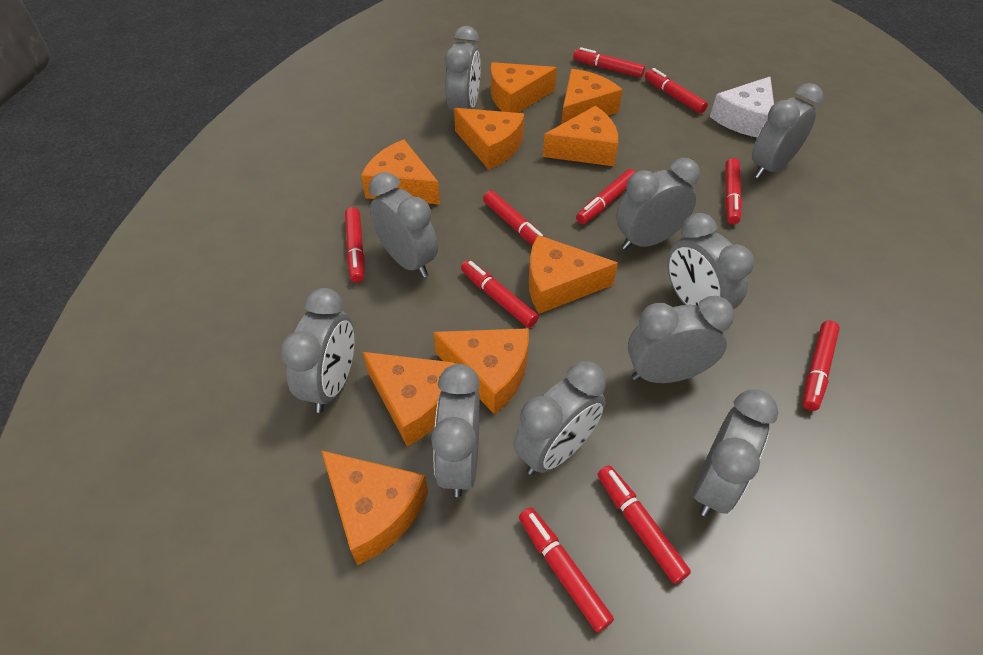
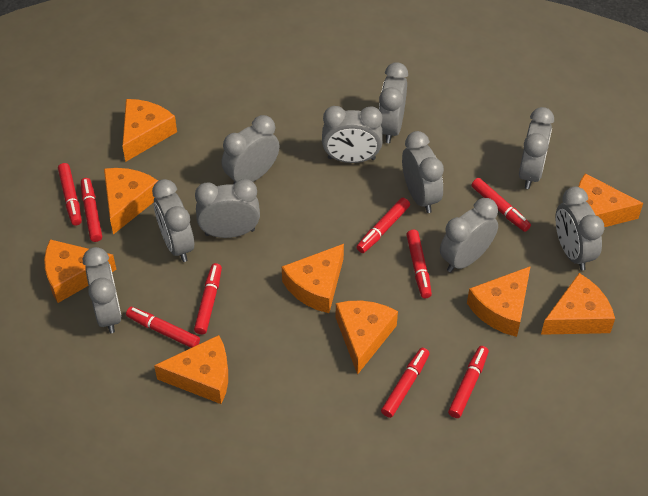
red marker: [345,207,364,283] [461,260,539,328] [483,190,545,245] [519,507,614,633] [573,47,645,78] [576,169,636,224] [598,465,691,584] [645,68,708,114] [725,158,742,224] [803,321,840,411] = 10 -> [58,163,82,226] [81,178,102,242] [126,307,200,348] [194,263,222,334] [357,198,410,253] [381,348,430,418] [406,230,432,298] [448,346,489,418] [471,178,531,232] = 9
white cheese: [710,77,774,137] = 1 -> none = 0

